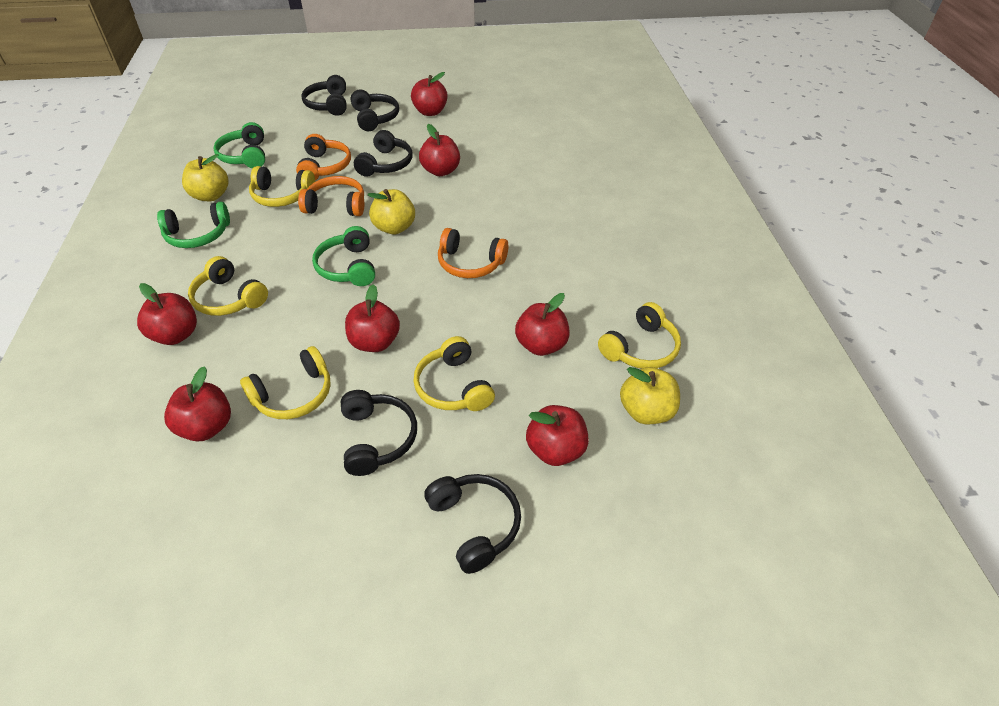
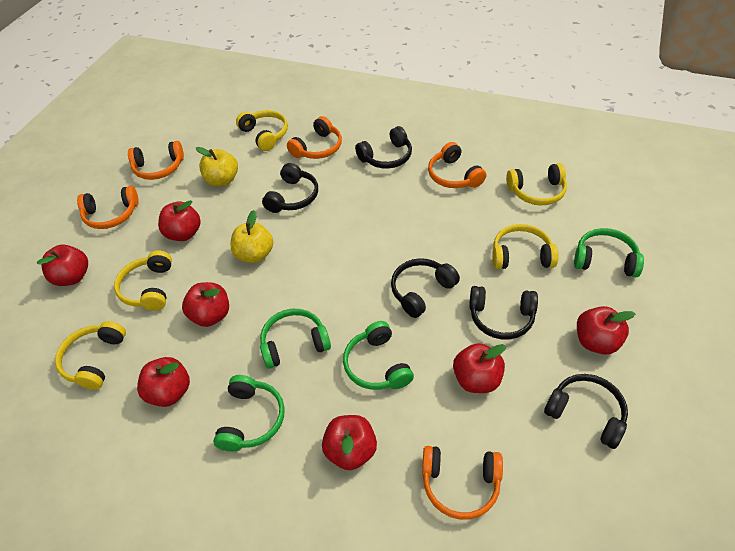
green headphones: [157,202,230,248] [213,122,265,168] [312,226,375,286] = 3 -> [213,375,285,452] [260,309,331,369] [343,321,414,390] [574,228,644,277] = 4
orange headphones: [296,134,351,181] [298,176,364,216] [438,228,508,278] = 3 -> [77,186,139,229] [128,141,184,180] [287,116,342,159] [422,446,503,520] [428,142,486,188] = 5
yellow apple: [182,154,229,201] [367,189,415,235] [620,367,680,424] = 3 -> [196,147,238,186] [230,210,273,263] = 2

